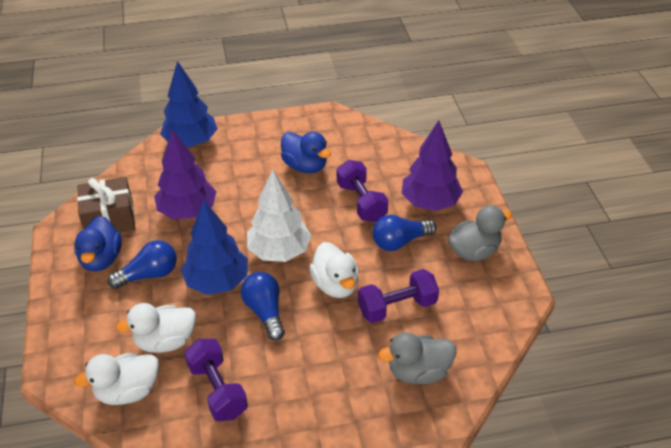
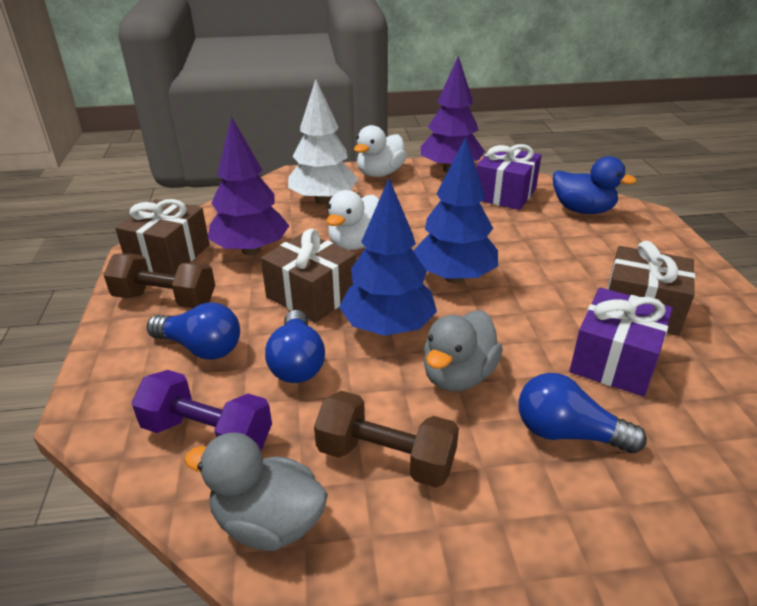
blue duck: [74,216,122,271] [281,132,331,173] = 2 -> [553,156,637,214] = 1
brown dumbbell: none = 0 -> [104,254,215,308] [314,391,459,488] = 2
brown gift: [77,177,135,232] = 1 -> [115,199,210,275] [261,229,356,323] [607,241,695,336] = 3
purple dumbbell: [184,339,248,422] [337,160,388,222] [358,269,439,323] = 3 -> [131,370,272,450] = 1
purple gift: none = 0 -> [476,144,541,210] [570,287,673,397] = 2
white duck: [74,353,159,405] [116,303,196,353] [309,242,359,298] = 3 -> [326,190,379,250] [354,125,407,177] = 2

